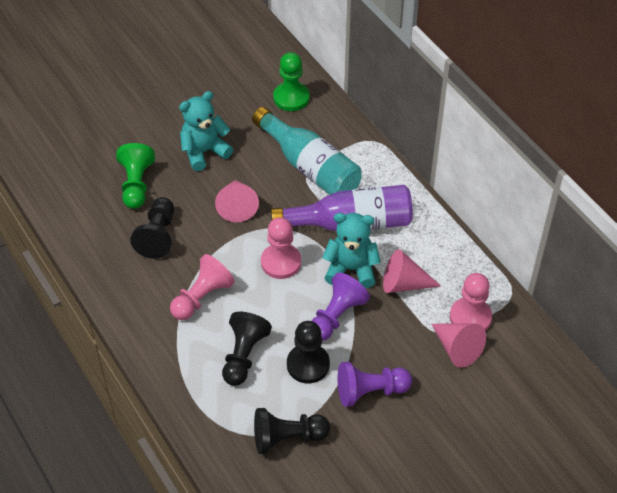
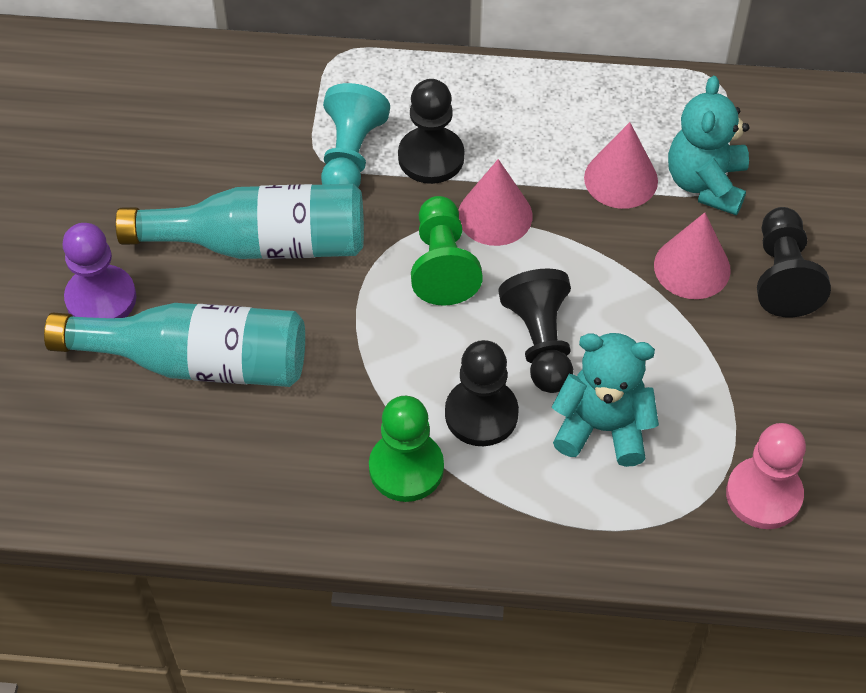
pink pawn: [170,254,235,320] [261,217,301,279] [450,273,492,331] = 3 -> [726,423,806,529] = 1
purple bottle: [271,185,413,231] = 1 -> none = 0
purple pawn: [311,272,370,341] [338,362,412,407] = 2 -> [63,223,136,318] = 1
turquoise bottle: [252,107,361,195] = 1 -> [44,303,305,387] [115,184,364,259] = 2
turquoise pawn: none = 0 -> [321,83,390,187] = 1

